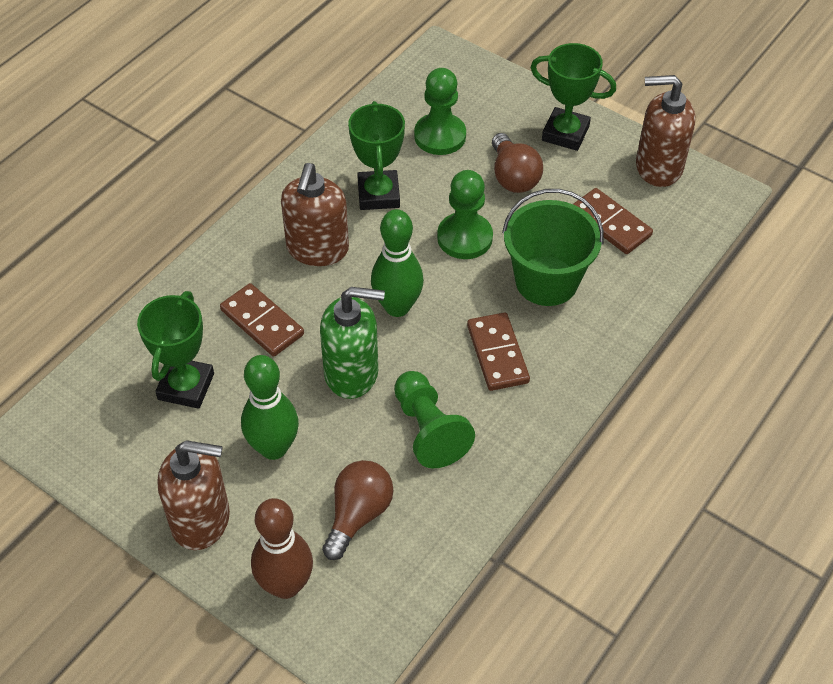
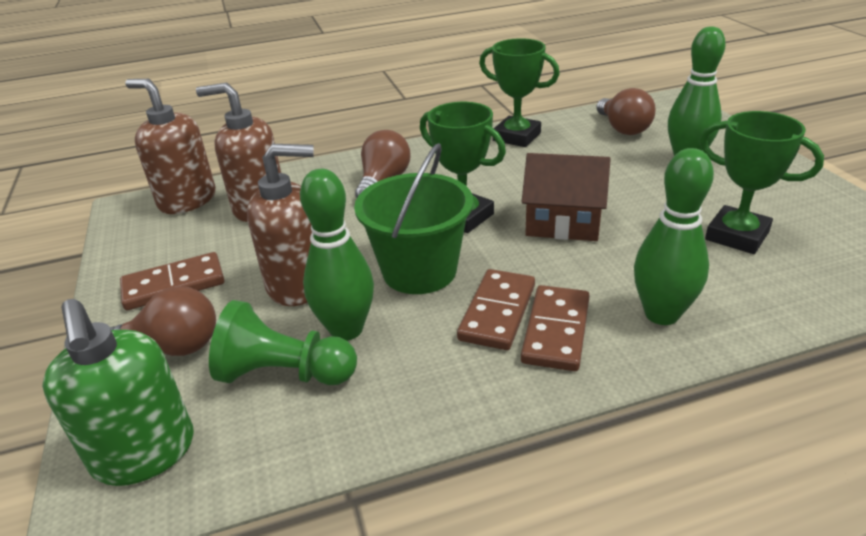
brown bowling pin: [251,498,313,599] = 1 -> none = 0
brown house: none = 0 -> [522,153,611,241] = 1
brown light bulb: [322,460,393,560] [492,133,543,193] = 2 -> [110,286,216,356] [355,130,410,198] [596,88,656,135] = 3
green bowling pin: [241,355,299,460] [371,209,424,317] = 2 -> [300,169,374,341] [634,148,714,325] [668,27,726,156] = 3
green pawn: [394,371,475,468] [414,68,466,155] [437,170,493,259] = 3 -> [209,300,357,385] = 1

